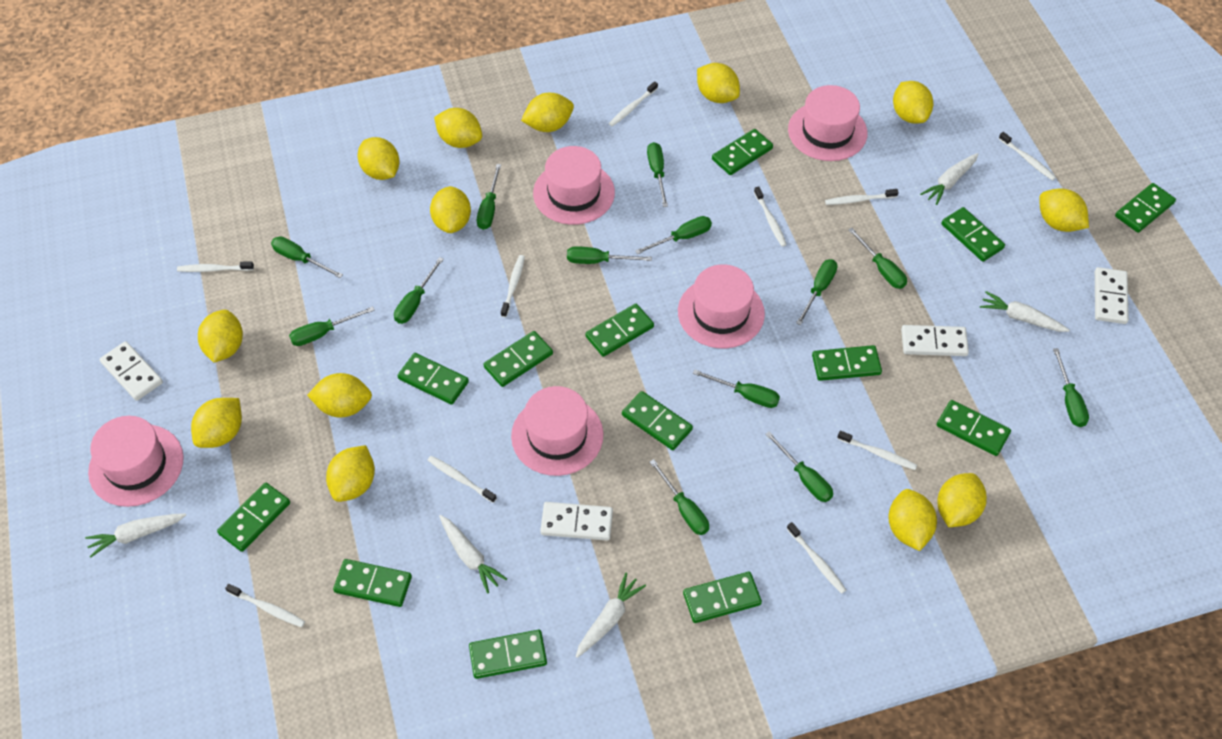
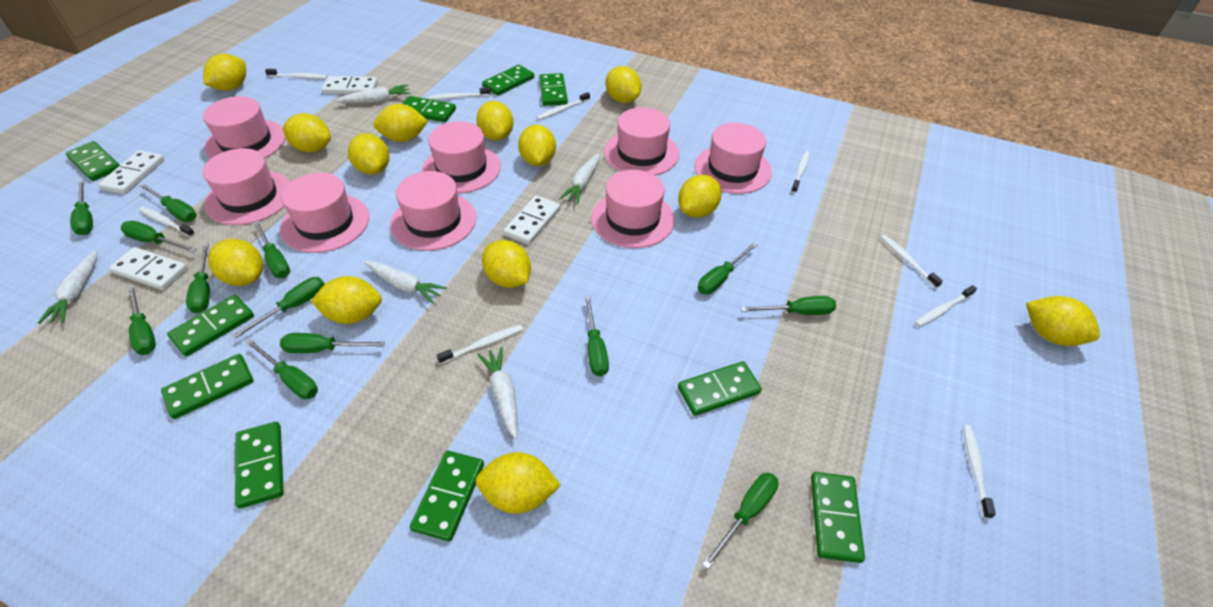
green domino: [217,483,290,552] [333,559,412,607] [397,353,469,405] [469,630,547,679] [483,331,553,387] [585,304,654,357] [622,391,693,450] [683,572,762,623] [712,129,773,175] [812,345,882,381] [937,400,1011,456] [941,207,1005,262] [1115,183,1176,233] = 13 -> [66,141,120,181] [161,354,253,419] [167,295,254,357] [235,422,284,509] [402,96,456,122] [410,450,484,542] [482,65,534,96] [539,73,568,106] [678,361,762,416] [811,472,865,563] = 10
pink hat: [88,416,184,507] [511,386,603,476] [533,146,615,225] [678,264,765,348] [788,85,867,161] = 5 -> [203,96,285,159] [203,148,290,225] [280,173,369,253] [390,171,476,251] [422,121,501,194] [591,170,675,248] [604,107,679,175] [694,123,772,194] = 8
white toothbrush: [177,261,254,272] [225,584,305,627] [428,456,497,503] [501,255,525,317] [609,81,658,126] [754,187,787,247] [787,522,846,594] [825,189,899,205] [837,431,917,470] [999,132,1056,181] = 10 -> [139,206,195,237] [265,69,328,79] [428,87,491,100] [437,325,523,364] [537,92,590,120] [791,151,810,193] [881,235,943,288] [915,285,977,327] [963,425,996,519] = 9

